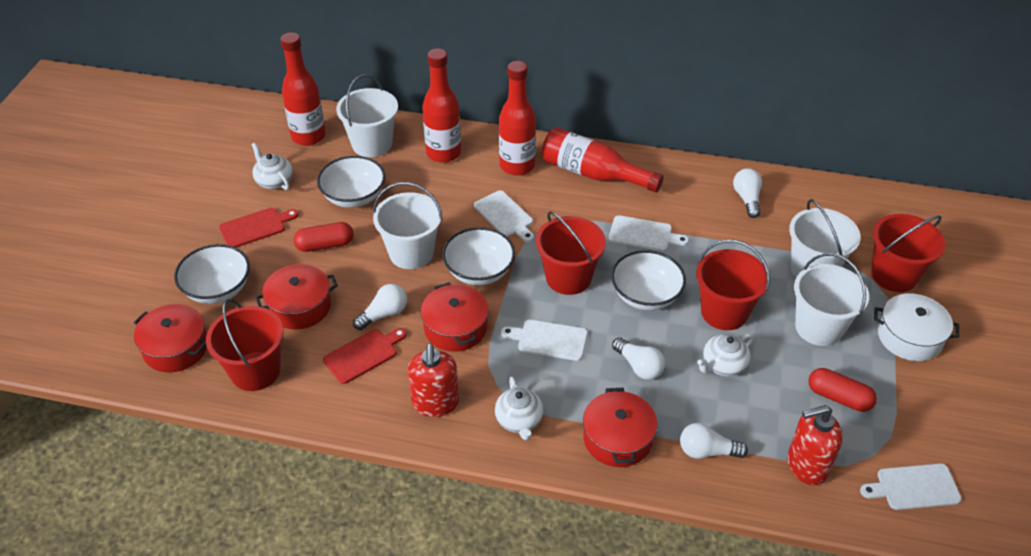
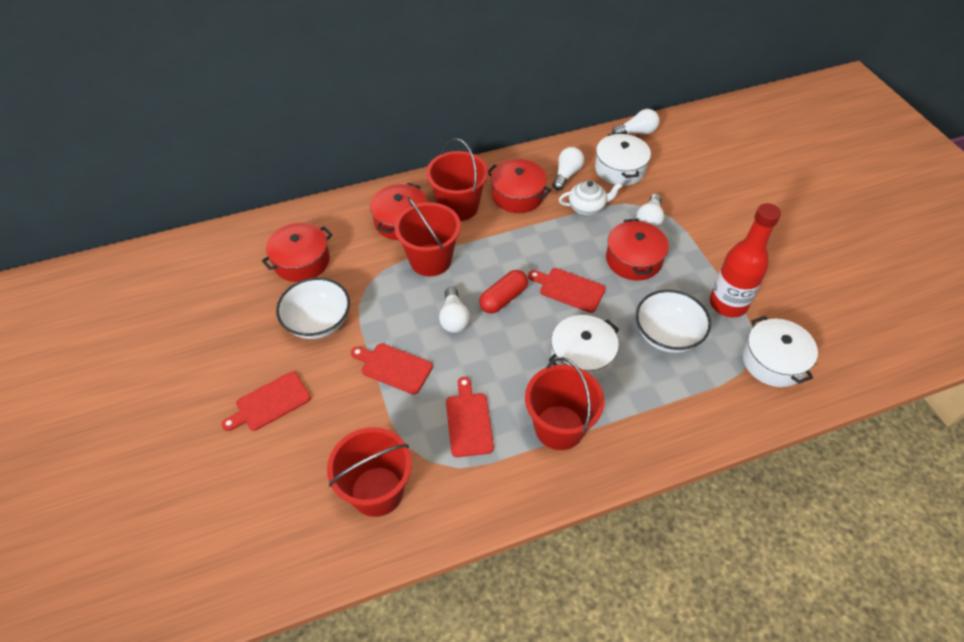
red bottle: [280,32,326,146] [422,48,461,163] [499,61,536,176] [542,127,664,193] = 4 -> [710,203,781,317] = 1
red capsule: [294,222,354,252] [808,368,877,412] = 2 -> [479,270,528,314] = 1
red cutting board: [219,208,299,248] [323,328,407,384] = 2 -> [221,372,311,431] [351,343,433,395] [446,377,494,457] [528,268,606,313] = 4
red soap dispenser: [408,343,459,417] [787,405,843,485] = 2 -> none = 0
white bowl: [174,244,250,304] [317,156,385,208] [442,227,515,285] [611,250,686,311] = 4 -> [276,277,350,339] [636,290,711,353] = 2
white bucket: [336,74,398,157] [373,182,443,269] [789,199,861,277] [794,253,869,346] = 4 -> none = 0
white cutting board: [474,190,534,242] [501,320,588,361] [609,215,689,251] [860,463,962,510] = 4 -> none = 0
white pot: [874,293,959,361] = 1 -> [549,315,619,380] [595,133,651,186] [743,316,818,387] = 3
white teapot: [251,143,293,190] [495,377,543,440] [697,334,754,377] = 3 -> [559,181,622,215] = 1

